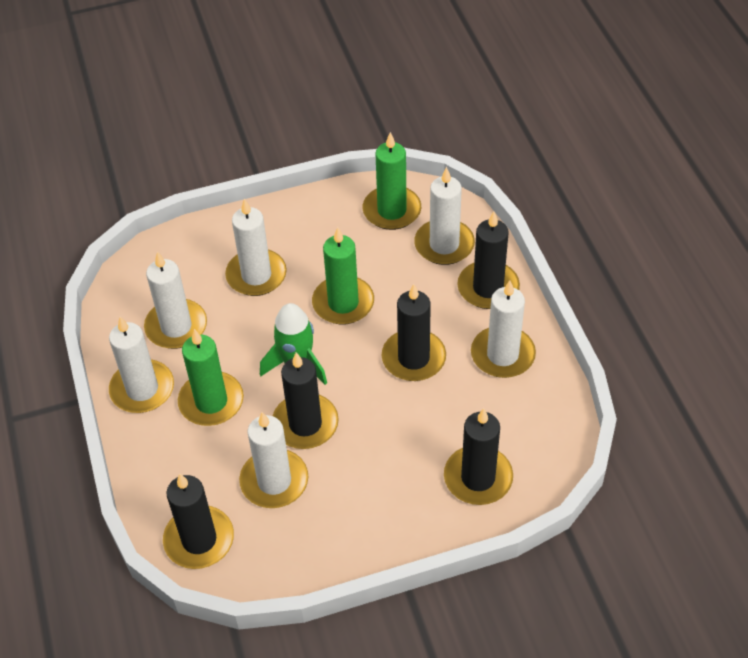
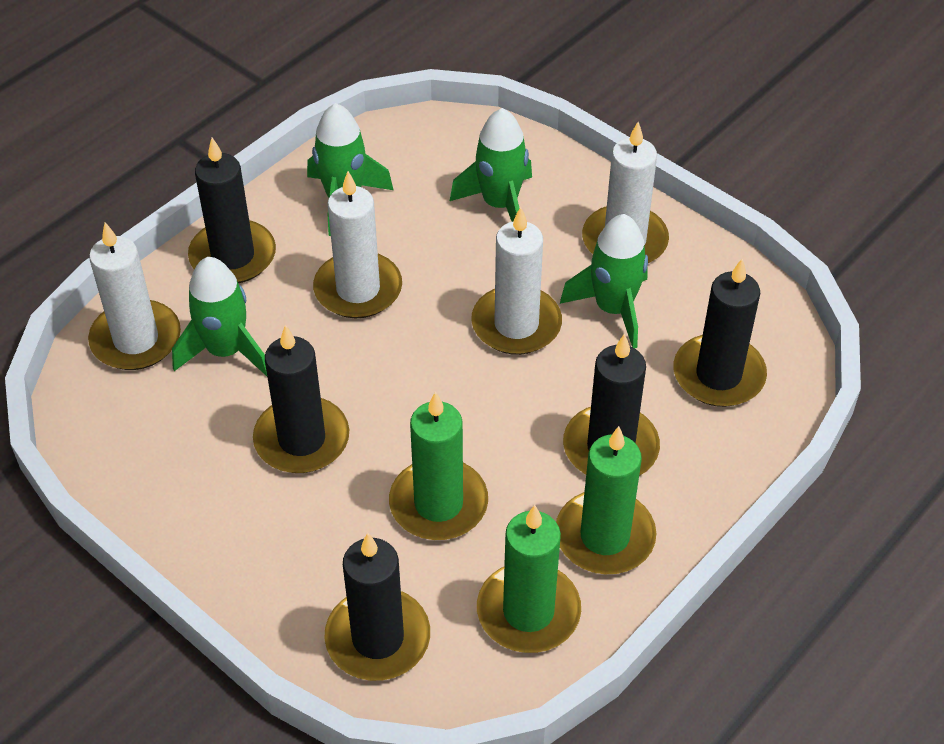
green rocket: [260,303,327,385] = 1 -> [172,257,267,376] [307,103,393,236] [450,108,532,222] [560,214,648,348] = 4
white candle: [109,317,174,413] [144,252,207,349] [225,199,287,296] [239,412,308,508] [414,167,475,265] [471,280,536,378] = 6 -> [88,222,181,370] [313,171,402,318] [471,207,562,355] [582,122,669,263] = 4

